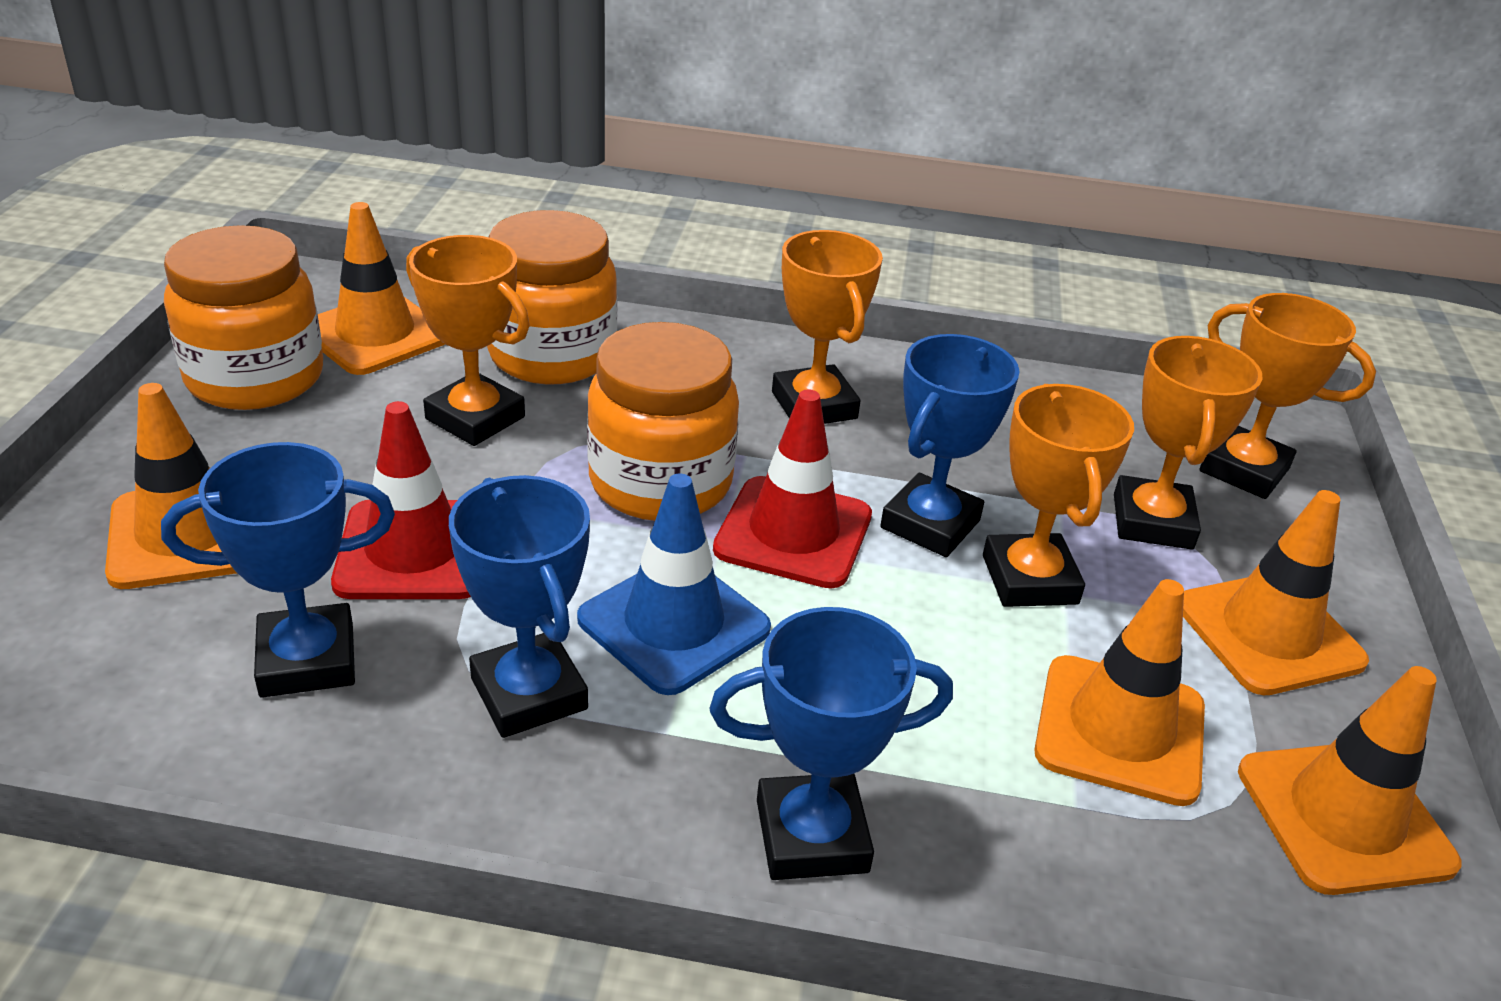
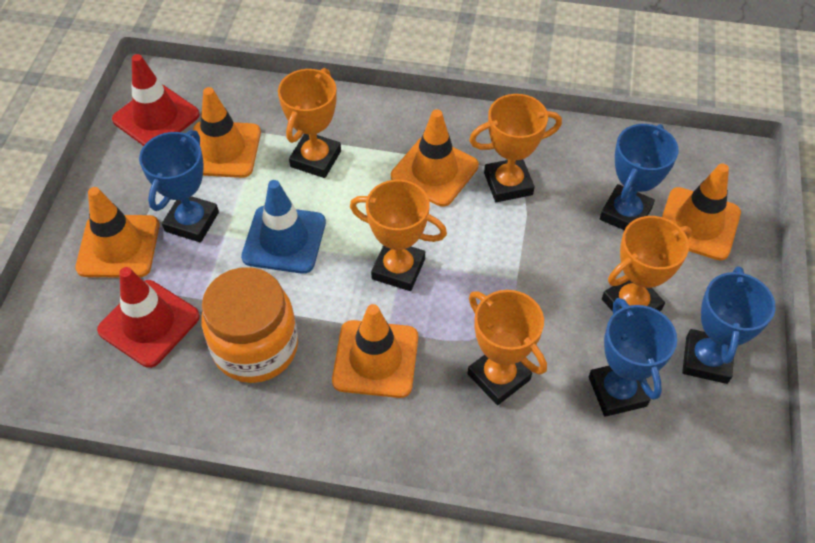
orange jar: [164,225,323,410] [487,210,617,384] [587,322,739,521] = 3 -> [201,267,298,383] = 1

